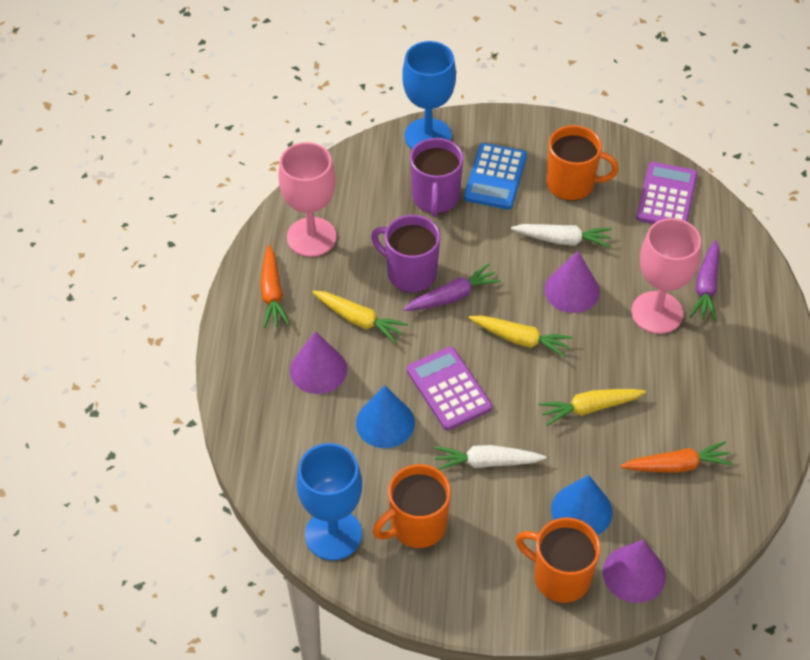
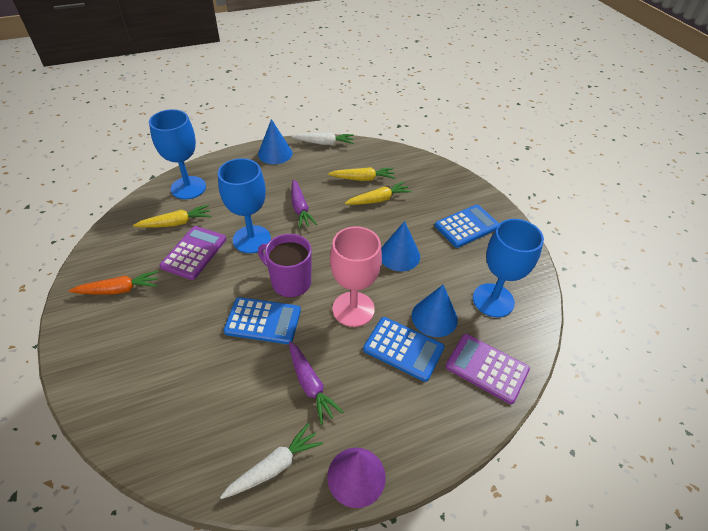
blue calculator: [464,143,527,210] = 1 -> [224,297,301,344] [363,317,445,382] [434,205,500,248] = 3
blue cone: [356,385,415,448] [551,475,613,535] = 2 -> [258,119,292,164] [381,221,420,271] [412,284,458,337] = 3
blue goblet: [296,443,362,560] [402,41,456,150] = 2 -> [149,109,206,199] [218,158,271,253] [473,219,544,317] = 3
orange carrot: [260,245,290,328] [620,441,733,473] = 2 -> [69,271,158,295] = 1
orange mug: [373,464,451,548] [516,517,601,603] [547,125,619,201] = 3 -> none = 0
pink goblet: [278,142,337,257] [631,218,701,334] = 2 -> [330,226,382,327] = 1
purple cone: [290,331,347,394] [544,251,600,313] [603,540,666,603] = 3 -> [327,448,386,508] = 1
purple mug: [371,215,440,293] [410,138,464,217] = 2 -> [258,234,311,298] = 1

